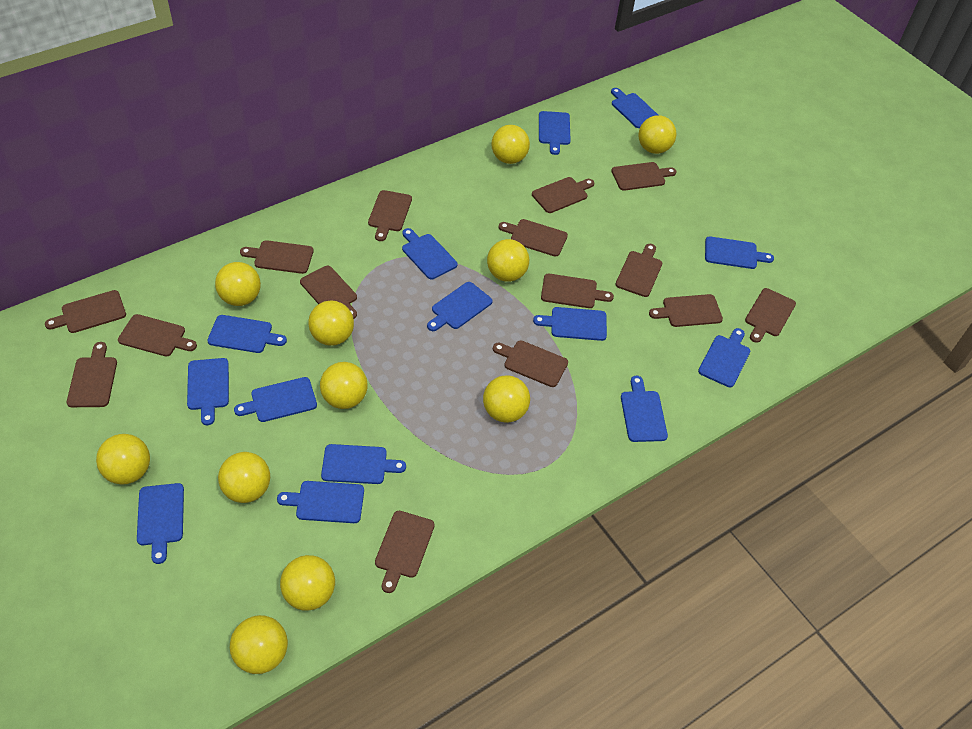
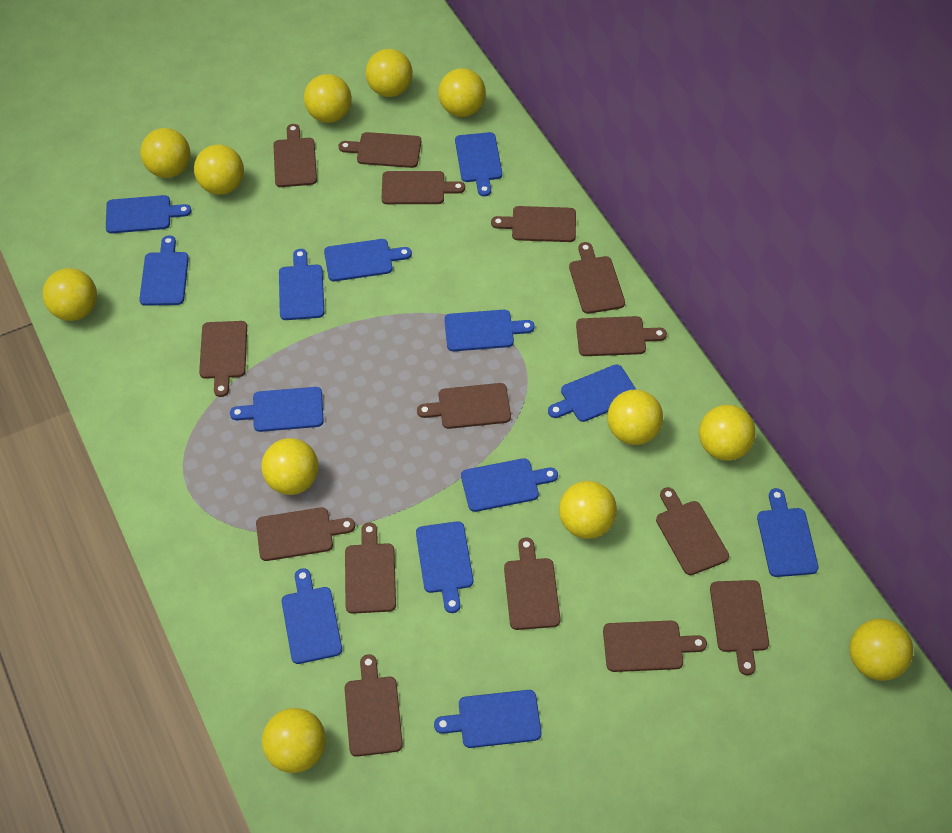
blue cutting board: [137,483,184,564] [187,358,229,425] [207,315,287,353] [234,377,317,422] [277,481,364,523] [321,444,406,484] [402,228,458,279] [427,282,493,331] [533,307,607,341] [539,111,571,155] [611,88,658,128] [621,376,668,442] [698,328,750,387] [705,236,774,269] = 14 -> [106,195,192,233] [139,235,189,306] [230,387,324,432] [279,249,324,320] [282,568,342,664] [324,239,412,281] [416,521,473,613] [434,690,541,748] [444,310,535,351] [455,132,502,196] [461,458,558,512] [548,365,636,422] [757,488,819,577] = 13
yellow ball: [96,434,150,485] [215,262,261,306] [218,452,270,503] [230,615,288,674] [280,555,335,611] [308,300,354,346] [320,362,368,409] [483,375,530,423] [487,239,529,282] [491,125,530,164] [638,115,676,154] = 11 -> [43,268,97,321] [140,128,191,178] [194,145,244,195] [261,438,319,495] [262,708,326,773] [304,74,352,123] [366,49,413,97] [438,68,486,117] [559,481,617,539] [607,389,663,445] [699,405,756,461] [850,619,913,681] = 12

